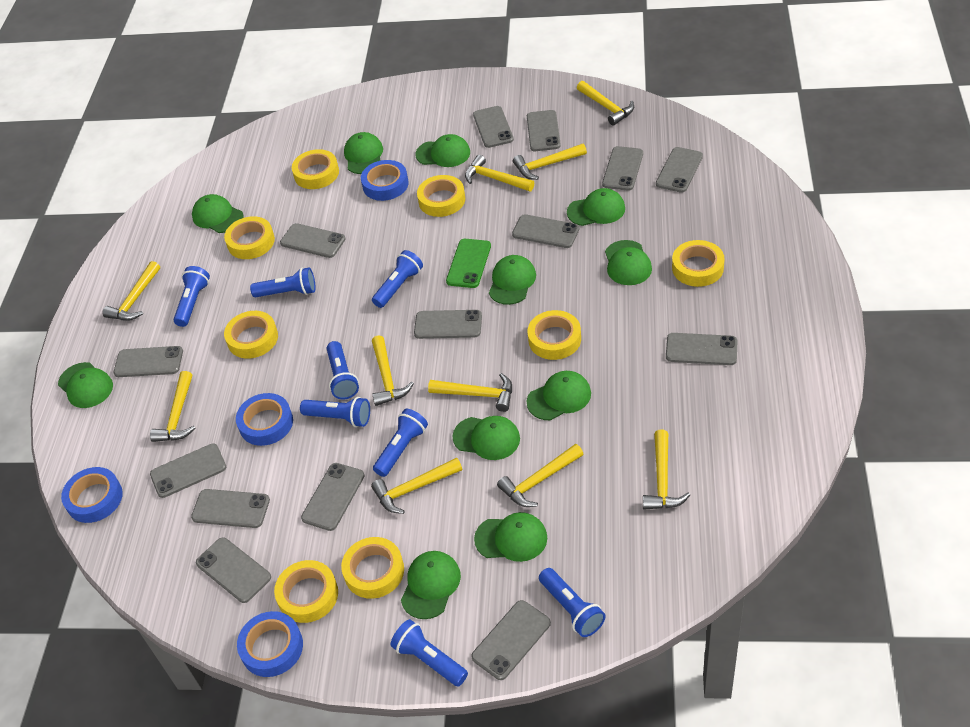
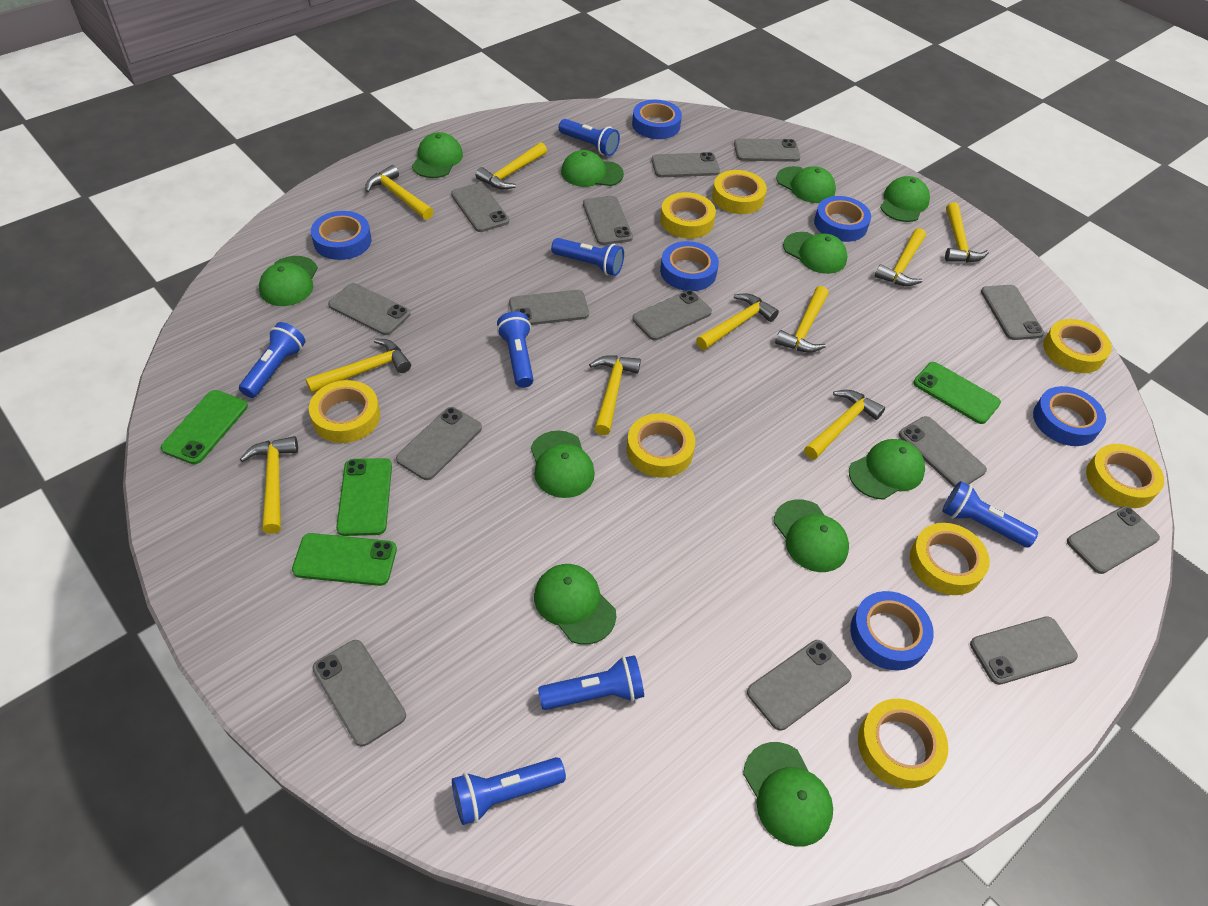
blue flashlight: [173,266,210,327] [250,267,315,297] [300,397,370,427] [327,341,359,399] [372,250,423,308] [373,409,428,477] [391,619,468,686] [539,568,605,637] = 8 -> [239,322,305,398] [452,757,566,825] [497,311,534,388] [538,655,644,710] [551,238,624,276] [559,119,620,156] [942,481,1038,547] = 7
blue tape: [61,467,123,523] [236,393,293,446] [237,611,303,677] [361,160,409,201] = 4 -> [311,211,371,260] [632,100,682,139] [660,241,719,291] [814,196,871,242] [850,591,934,670] [1033,386,1106,446] = 6
green phone: [446,239,491,288] = 1 -> [161,390,248,464] [292,533,397,586] [336,458,392,536] [913,362,1001,424] = 4

